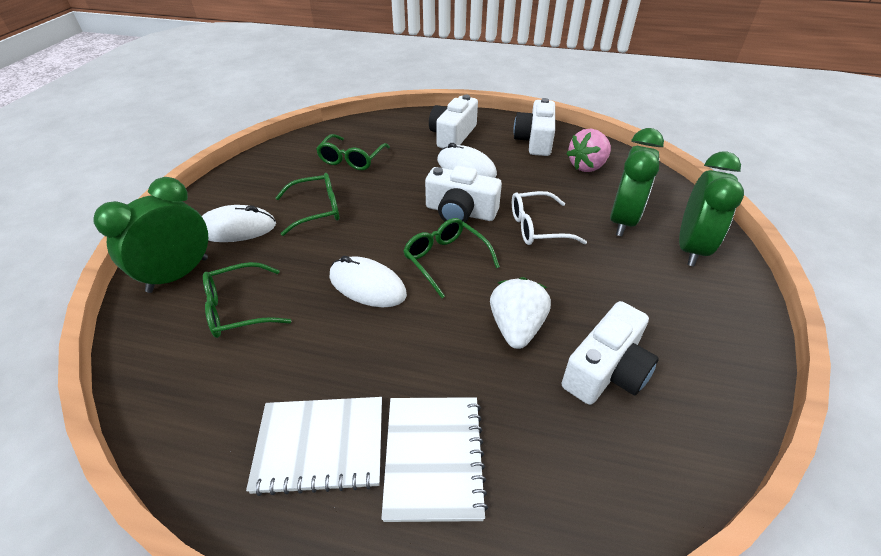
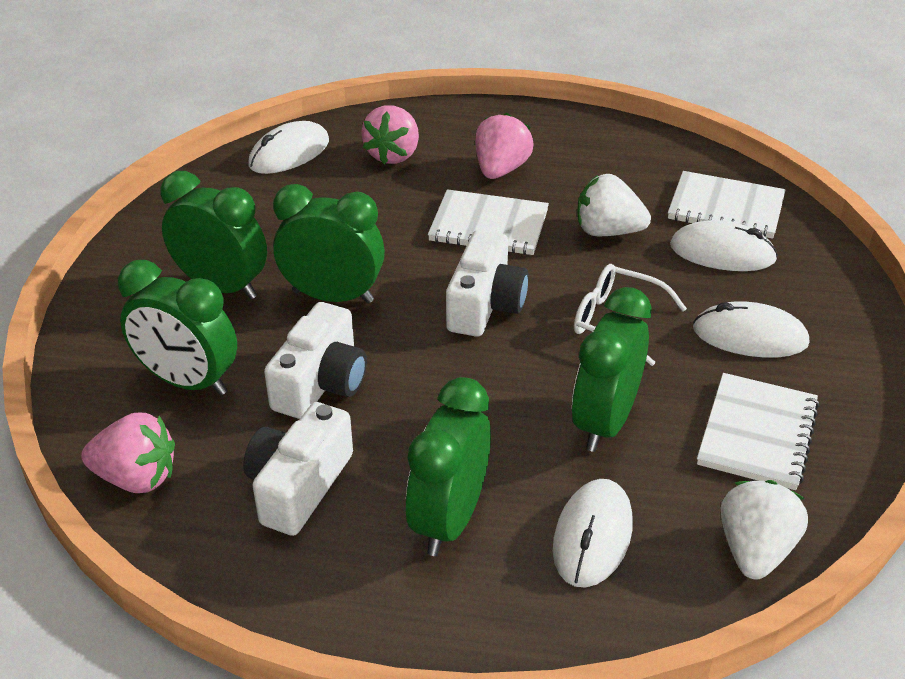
green clock: [93,177,208,293] [610,128,664,236] [679,152,744,266] = 3 -> [118,260,237,395] [160,171,267,299] [273,184,385,303] [406,377,491,556] [572,287,651,452] = 5
green glasses: [203,262,292,338] [276,173,339,236] [316,134,390,170] [403,218,500,298] = 4 -> none = 0
pink strawberry: [566,129,611,172] = 1 -> [81,413,175,493] [361,106,419,164] [475,113,533,179] = 3
white camera: [425,166,502,222] [429,95,478,148] [513,98,555,156] [562,301,659,405] = 4 -> [243,402,353,536] [264,302,367,419] [446,230,528,337] = 3
white mouse: [202,205,276,242] [330,256,407,307] [437,143,497,178] = 3 -> [248,121,329,174] [553,479,632,588] [670,220,778,271] [693,301,810,358] = 4
white notebook: [246,397,382,496] [381,397,488,522] = 2 -> [428,189,549,255] [668,171,786,239] [697,373,820,490] = 3
white strawberry: [490,277,551,349] = 1 -> [578,174,651,236] [721,480,808,580] = 2

